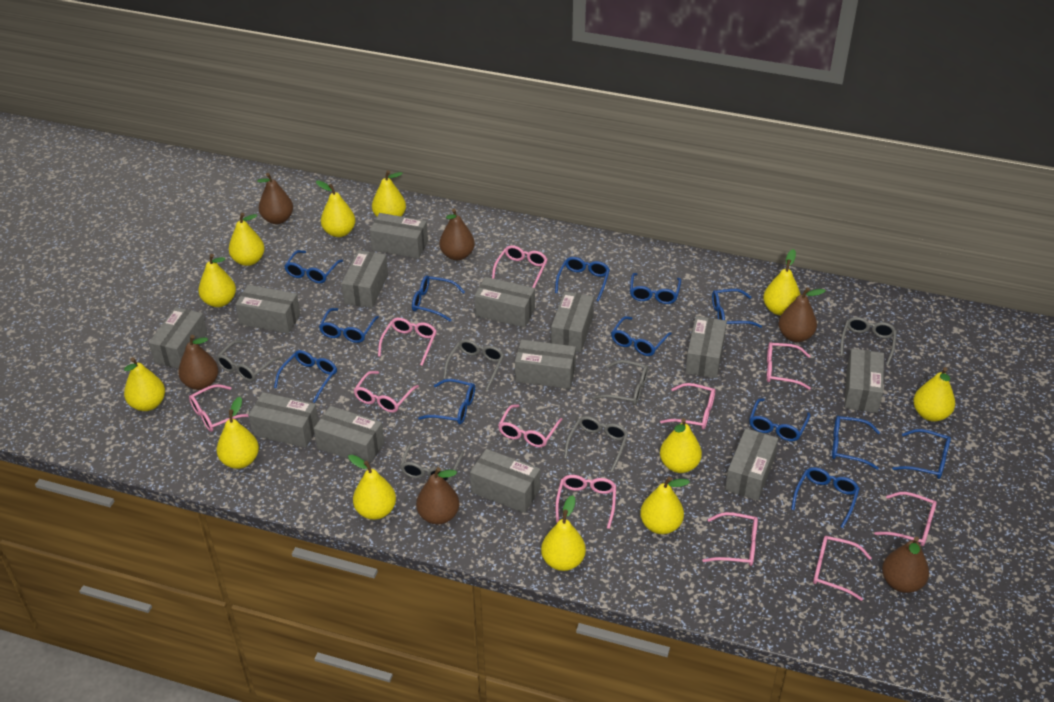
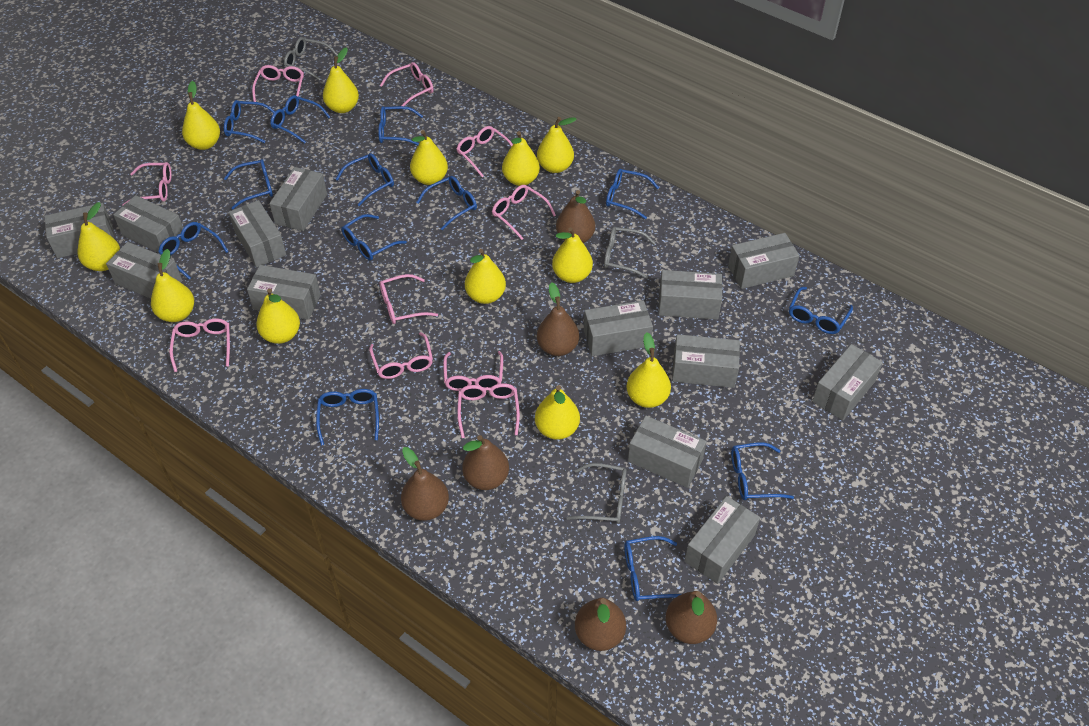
grey glasses: [216,340,282,381] [400,441,465,483] [443,339,504,390] [564,416,628,472] [593,360,649,405] [840,317,897,366] = 6 -> [284,37,338,80] [567,463,627,523] [604,227,656,279] = 3
pink glasses: [189,384,249,432] [354,371,419,412] [378,318,437,366] [492,245,548,288] [498,404,563,447] [555,475,616,529] [660,383,715,429] [702,512,758,566] [767,342,811,390] [813,536,871,601] [874,492,937,546] = 11 -> [122,162,172,206] [170,319,230,372] [252,65,304,102] [369,332,433,379] [379,274,438,324] [380,62,434,106] [443,351,503,391] [457,126,513,177] [457,383,520,438] [492,185,556,240] = 10

